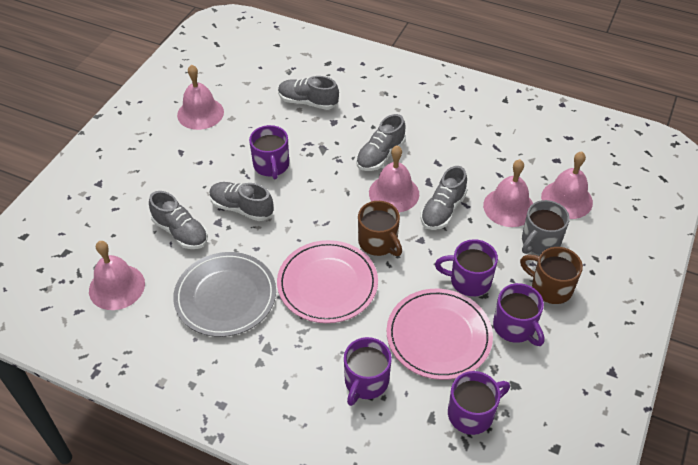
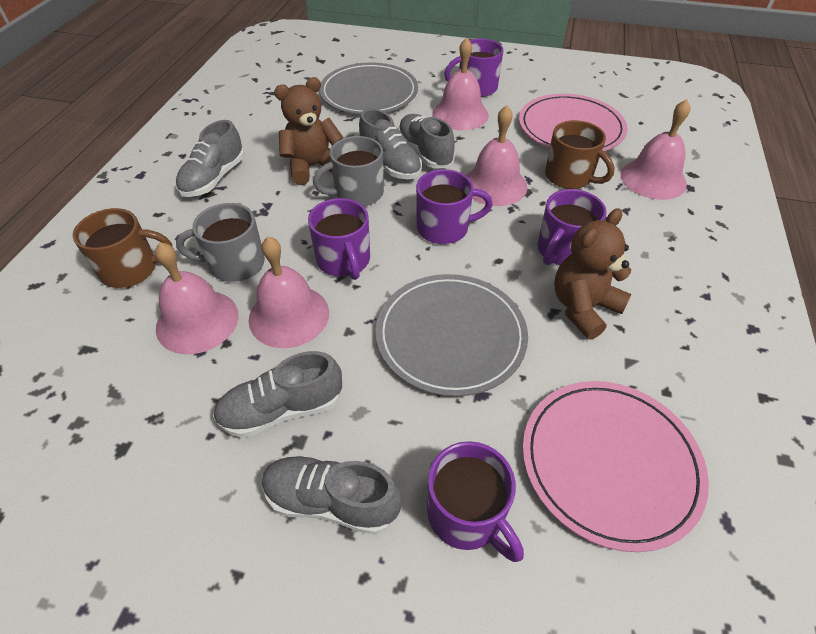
brown teddy bear: none = 0 -> [274,77,343,185] [554,208,631,340] = 2
grey mug: [522,200,570,255] = 1 -> [176,203,265,282] [313,136,384,206] = 2
grey plate: [173,252,276,337] = 1 -> [319,62,418,114] [376,274,528,396] = 2

